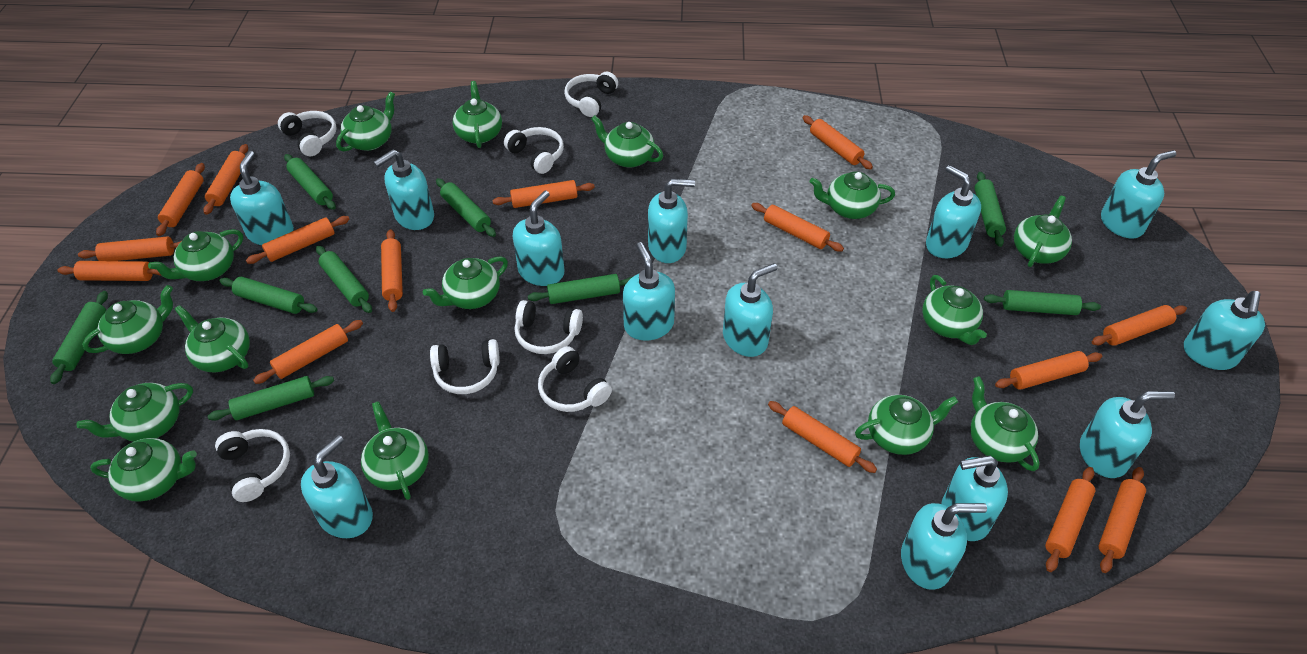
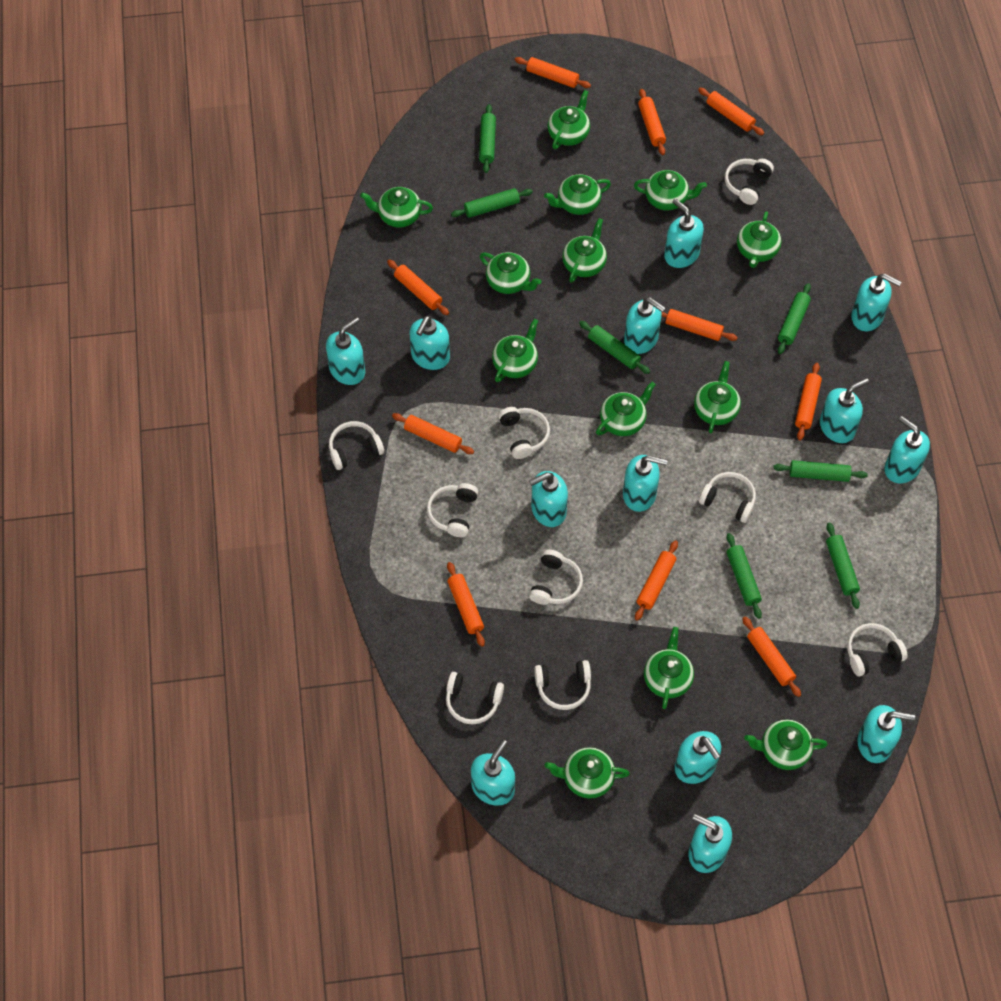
green rolling pin: [50,291,108,384] [208,376,334,421] [219,277,318,314] [284,154,336,210] [316,246,372,313] [436,178,496,237] [528,274,632,304] [975,172,1006,247] [984,290,1101,315] = 9 -> [451,188,533,218] [479,104,496,173] [579,321,650,374] [727,533,762,619] [773,460,868,482] [778,283,811,354] [826,522,860,609] = 7
green teapot: [76,383,193,442] [82,285,173,354] [90,438,197,502] [148,229,243,281] [175,305,250,372] [336,91,395,151] [361,401,429,500] [423,256,508,309] [453,81,502,148] [591,115,663,168] [810,171,895,219] [855,395,958,455] [922,275,987,345] [970,376,1040,471] [1014,196,1072,267] = 15 -> [360,187,433,228] [480,252,542,294] [492,319,538,382] [544,174,611,215] [544,747,630,799] [548,90,590,149] [562,218,607,283] [596,382,656,436] [634,170,707,211] [644,627,694,709] [694,361,741,433] [737,211,781,268] [744,720,828,770] = 13
orange rolling pin: [58,261,162,281] [78,236,181,261] [156,163,205,236] [204,144,248,215] [246,216,350,264] [253,320,363,384] [381,229,403,312] [492,180,595,208] [751,203,844,252] [768,401,877,473] [803,115,873,169] [995,351,1102,390] [1045,467,1096,572] [1092,305,1187,346] [1099,467,1146,573] = 15 -> [387,260,449,315] [392,413,474,454] [447,562,485,647] [515,57,591,88] [635,540,678,621] [638,89,666,155] [661,309,738,341] [698,88,764,135] [742,617,801,697] [795,363,822,440] = 10
white headphones: [215,429,290,502] [278,111,337,156] [430,339,500,394] [504,127,564,174] [515,300,583,354] [538,346,612,412] [564,72,618,117] = 7 -> [329,421,384,470] [427,483,478,537] [446,672,504,724] [498,407,550,459] [529,550,583,605] [534,660,591,710] [699,472,756,523] [725,159,774,205] [847,623,908,676] = 9

